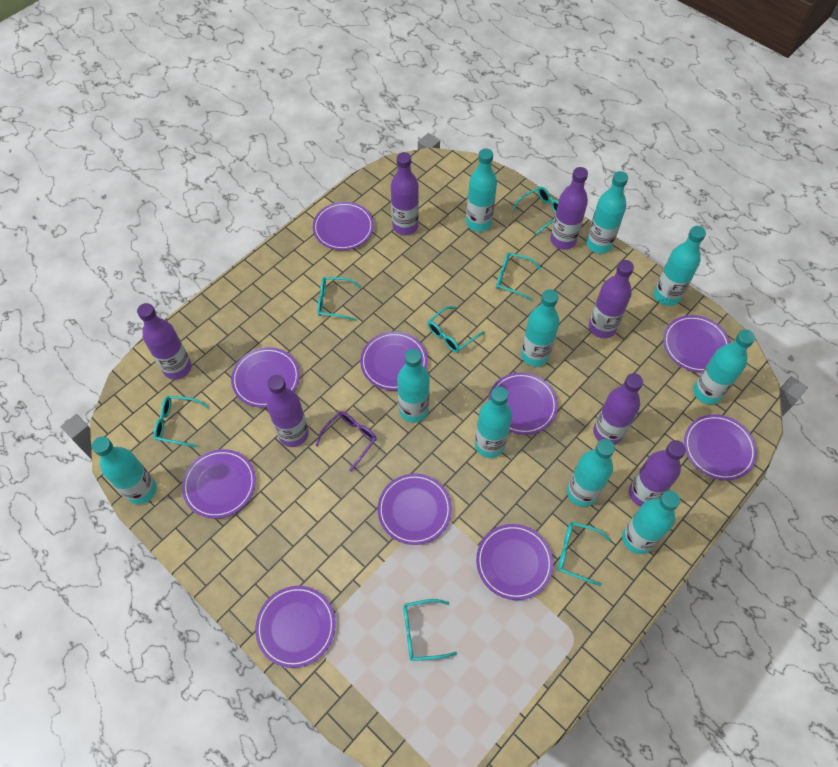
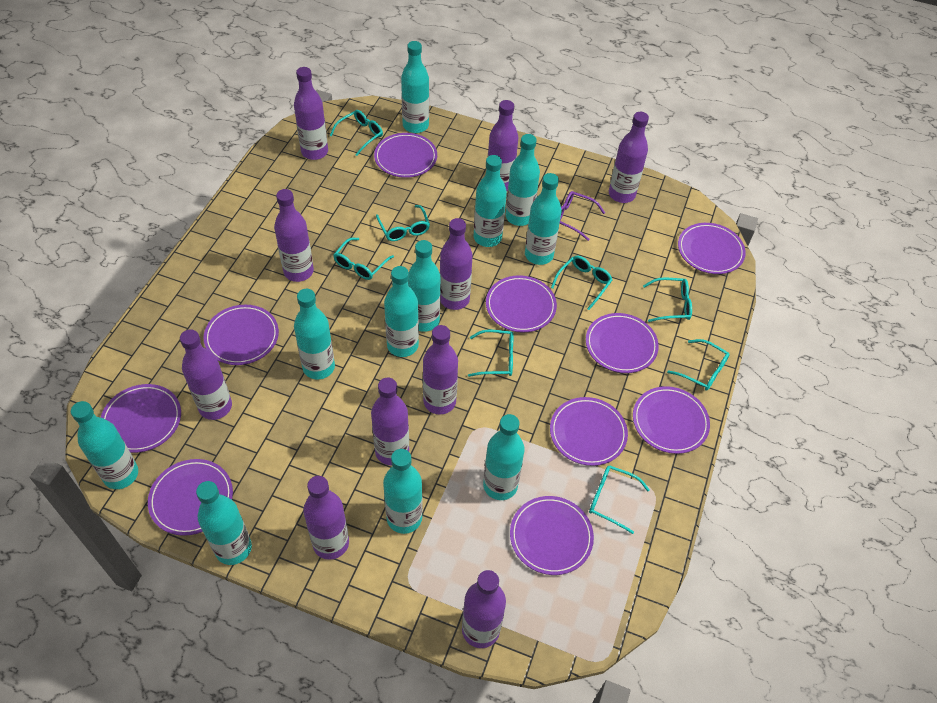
purple bottle: [137,303,192,380] [267,375,309,447] [391,152,419,235] [550,167,588,249] [589,260,634,338] [593,373,643,445] [629,440,686,507] = 7 -> [180,329,232,420] [274,189,314,282] [294,67,328,160] [303,476,349,560] [371,378,409,465] [423,325,458,415] [440,218,473,310] [462,570,506,648] [488,100,519,191] [609,112,649,203] = 10
turquoise bottle: [92,437,157,504] [397,349,429,423] [466,148,497,232] [475,387,512,458] [521,289,559,367] [567,439,615,507] [586,171,628,254] [622,491,680,554] [654,226,706,306] [693,329,755,404] = 10 -> [71,401,138,489] [196,481,252,565] [294,288,335,379] [383,449,423,534] [384,266,419,357] [401,41,429,133] [408,240,441,332] [474,155,507,247] [483,414,525,500] [506,134,540,226] [525,173,562,265] = 11
turquoise glasses: [153,396,209,448] [317,277,361,321] [403,599,457,661] [428,306,484,353] [496,253,542,301] [512,187,559,234] [558,522,611,586] = 7 -> [329,110,383,156] [333,238,394,280] [376,205,430,241] [468,330,514,377] [551,256,612,310] [589,465,650,534] [643,277,692,322] [667,339,730,391] = 8

